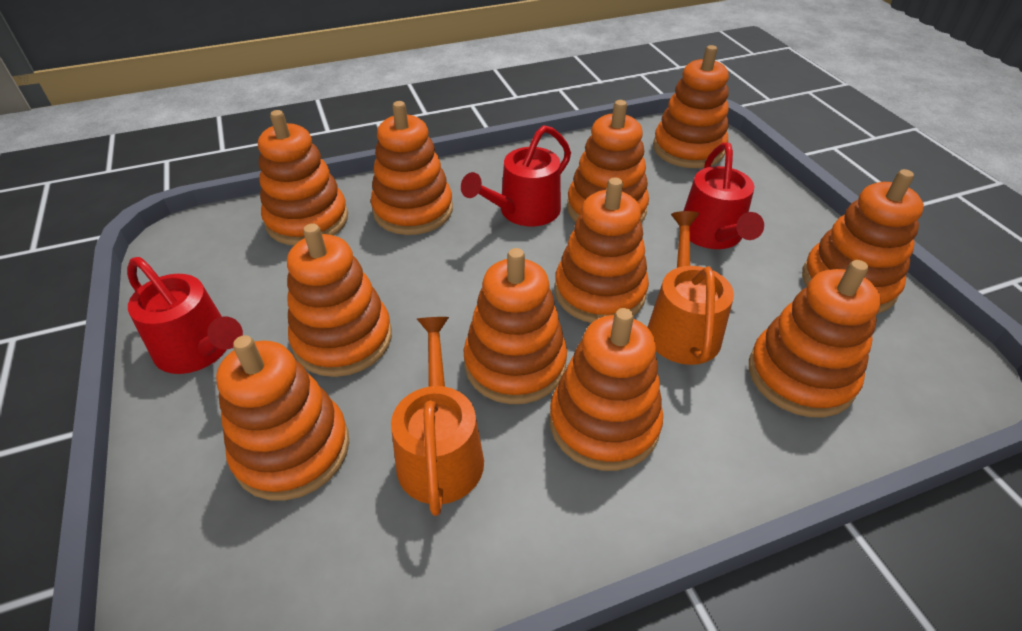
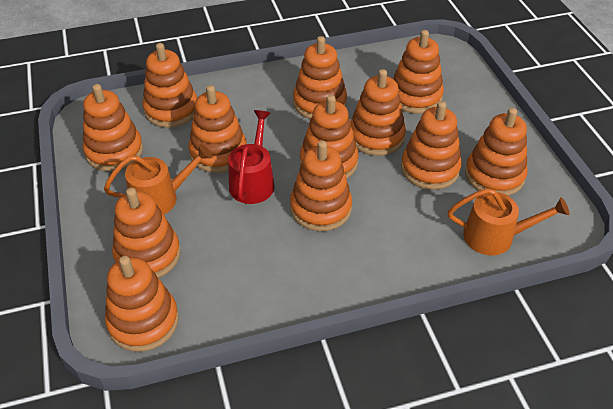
orange stacking toy: [216,335,349,501] [258,110,348,245] [287,223,392,377] [371,101,453,235] [464,248,567,404] [549,308,663,471] [555,178,649,323] [567,100,649,223] [653,45,729,168] [749,260,881,417] [802,169,924,314] = 11 -> [83,84,143,171] [105,256,179,352] [112,188,181,278] [142,43,197,128] [189,85,247,173] [290,140,352,231] [293,36,347,119] [300,95,359,178] [350,69,406,156] [393,30,444,114] [401,101,462,190] [465,108,527,196] = 12
red watering can: [127,257,243,374] [461,125,571,226] [679,143,764,249] = 3 -> [228,110,275,204] = 1

